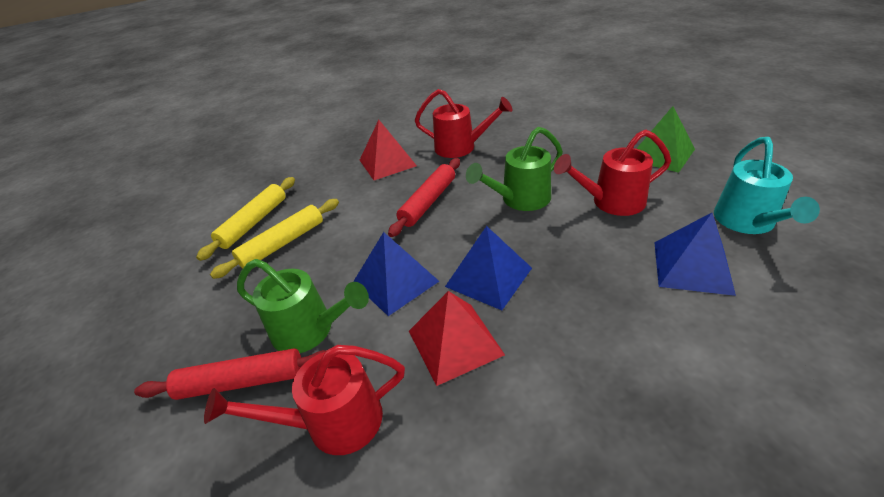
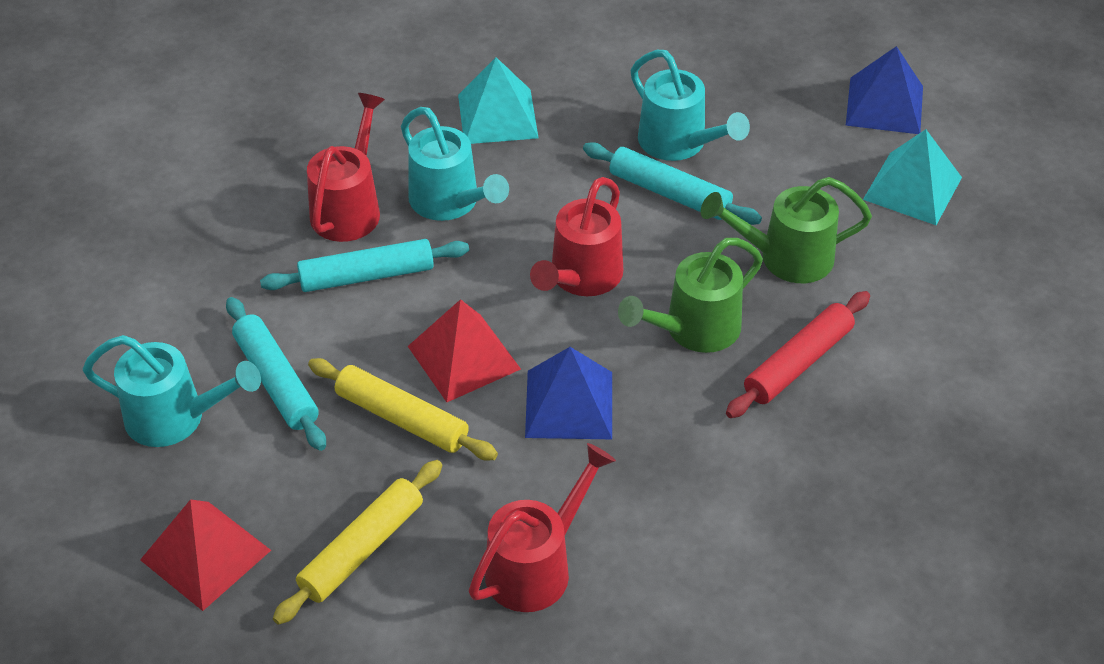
blue pyramid: [353,232,439,316] [445,226,532,310] [654,213,736,296] = 3 -> [525,347,612,439] [846,46,923,134] = 2
green pyramid: [636,106,695,173] = 1 -> none = 0
red rolling pin: [134,348,326,400] [388,158,460,237] = 2 -> [726,291,870,418] = 1
turquoise pyramid: none = 0 -> [458,57,538,144] [863,129,962,225] = 2
turquoise rolling pin: none = 0 -> [226,297,326,451] [260,239,469,292] [583,142,762,225] = 3
turquoise watering can: [714,137,820,234] = 1 -> [83,335,261,447] [401,107,509,221] [630,50,750,161] = 3

